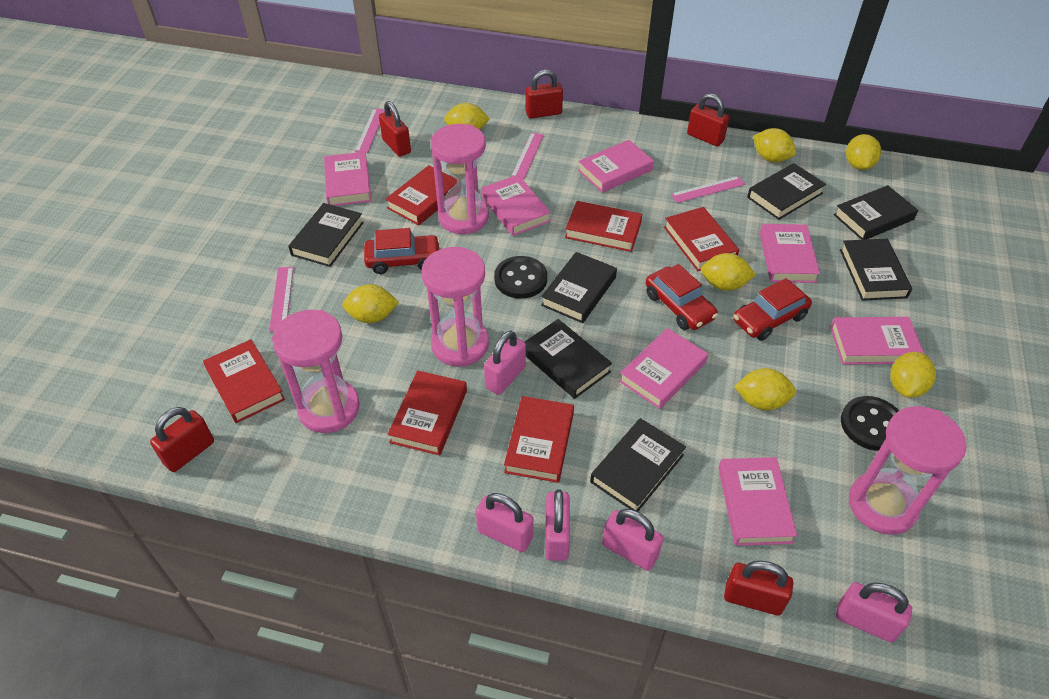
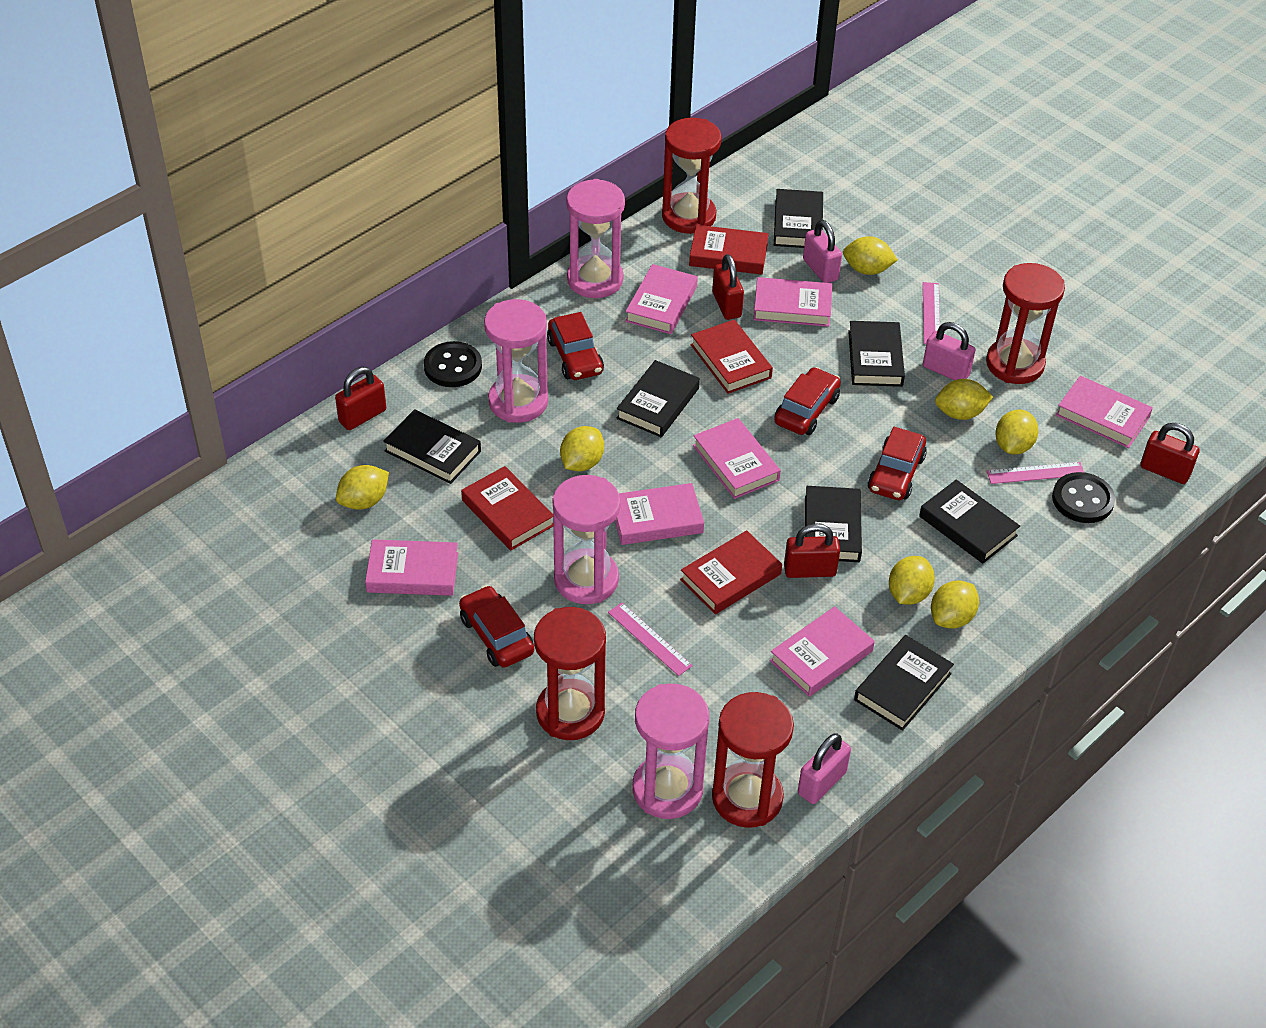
pink padlock: [476,493,533,552] [484,331,526,395] [545,489,570,561] [602,509,663,571] [836,582,912,642] = 5 -> [798,733,851,804] [803,220,842,283] [923,322,975,380] = 3
pink ruler: [269,267,294,332] [355,108,385,153] [511,132,544,180] [671,176,745,203] = 4 -> [608,603,693,676] [923,282,940,344] [987,462,1085,484] = 3
red book: [203,339,285,423] [385,165,457,225] [388,370,467,456] [504,396,574,483] [565,201,642,252] [664,207,739,271] = 6 -> [461,466,553,551] [680,530,782,614] [689,225,769,275] [690,320,773,394] = 4
red car: [364,228,440,274] [646,264,718,330] [733,278,812,341] = 3 -> [459,585,534,667] [547,312,604,380] [774,367,841,435] [868,427,927,500] = 4
red hourglass: none = 0 -> [534,607,606,740] [662,118,722,234] [712,692,794,828] [986,263,1065,384] = 4
red padlock: [150,407,214,472] [379,101,411,157] [525,70,563,119] [687,93,729,146] [724,561,793,616] = 5 -> [335,367,386,430] [712,254,744,320] [784,524,840,578] [1140,423,1199,484] = 4

